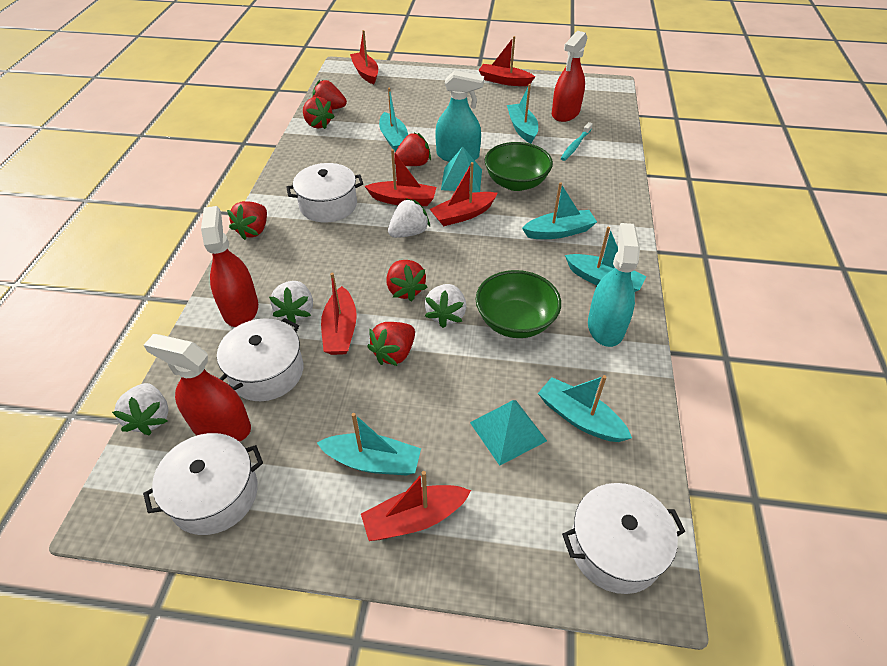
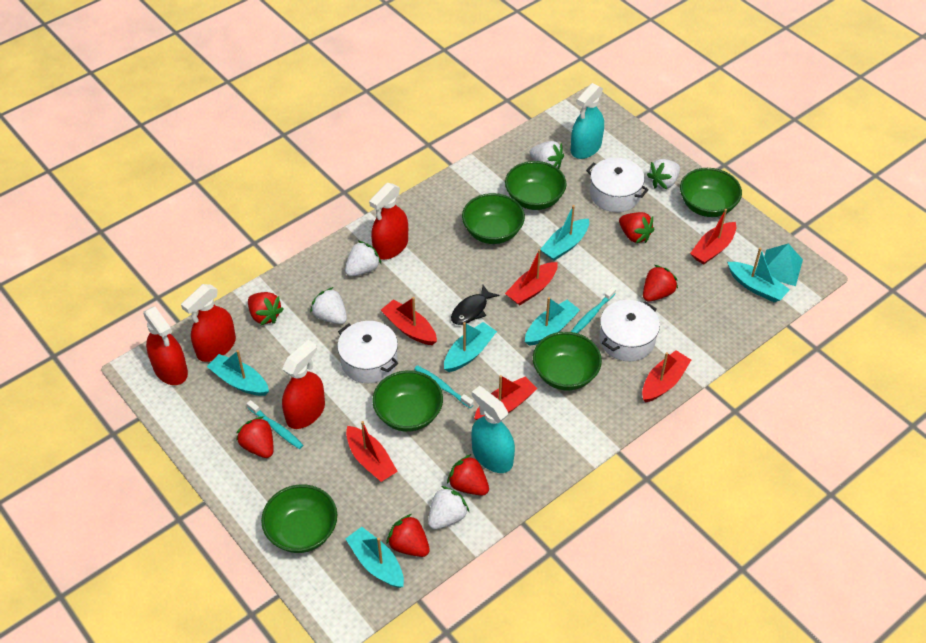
black fish: none = 0 -> [451,285,499,325] = 1
green bowl: [476,270,561,338] [485,142,553,191] = 2 -> [261,484,337,553] [372,370,443,432] [462,193,525,244] [505,161,566,210] [533,332,602,390] [680,168,742,217] = 6
red spray bottle: [144,334,251,442] [201,206,258,327] [552,31,587,122] = 3 -> [143,306,188,385] [181,284,236,362] [282,340,325,429] [369,183,408,260] = 4
turquoise pyramid: [441,147,482,192] [470,400,547,466] = 2 -> [764,243,803,286] = 1
turquoise toothbrush: [561,122,593,161] = 1 -> [247,400,303,449] [414,365,474,408] [571,287,616,333] = 3
white pot: [143,433,263,535] [217,318,303,401] [287,163,363,222] [562,483,685,594] = 4 -> [337,321,398,383] [586,158,649,212] [599,300,660,361] = 3
white strawberry: [112,383,169,435] [269,281,313,323] [388,198,430,238] [425,284,467,328] = 4 -> [310,287,347,324] [345,241,382,277] [428,486,469,529] [530,141,564,169] [647,159,680,189] = 5

